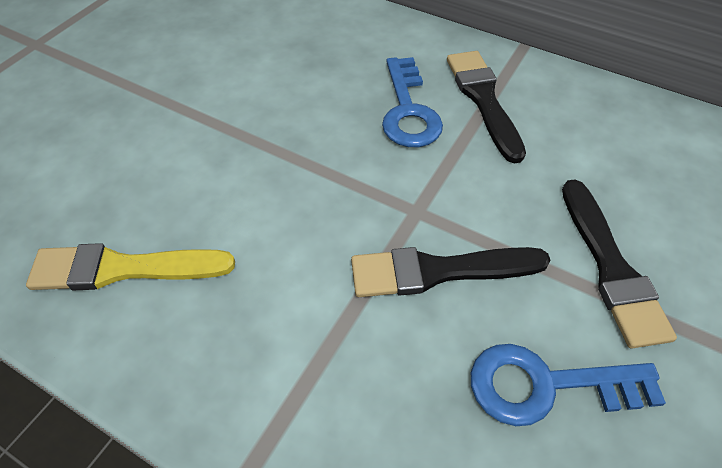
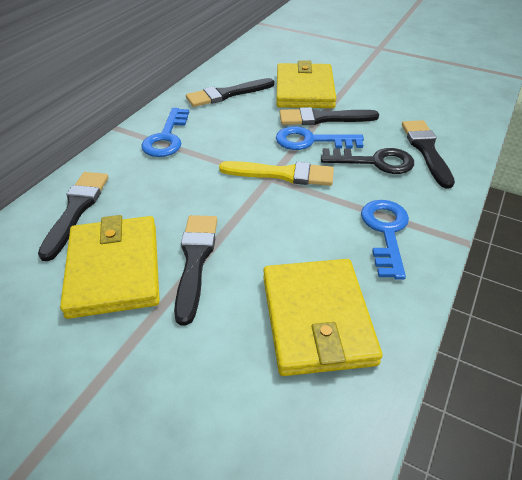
black brush: [351,247,551,297] [447,51,526,164] [562,179,677,349] = 3 -> [38,172,109,261] [174,215,217,326] [186,78,274,107] [279,107,379,125] [402,120,455,189] = 5
black key: none = 0 -> [321,148,414,174] = 1
blue key: [382,57,443,147] [471,344,666,426] = 2 -> [141,108,189,157] [276,127,364,150] [361,200,409,279] = 3
yellow wallet: none = 0 -> [60,215,160,319] [263,259,383,376] [276,60,336,108] = 3

